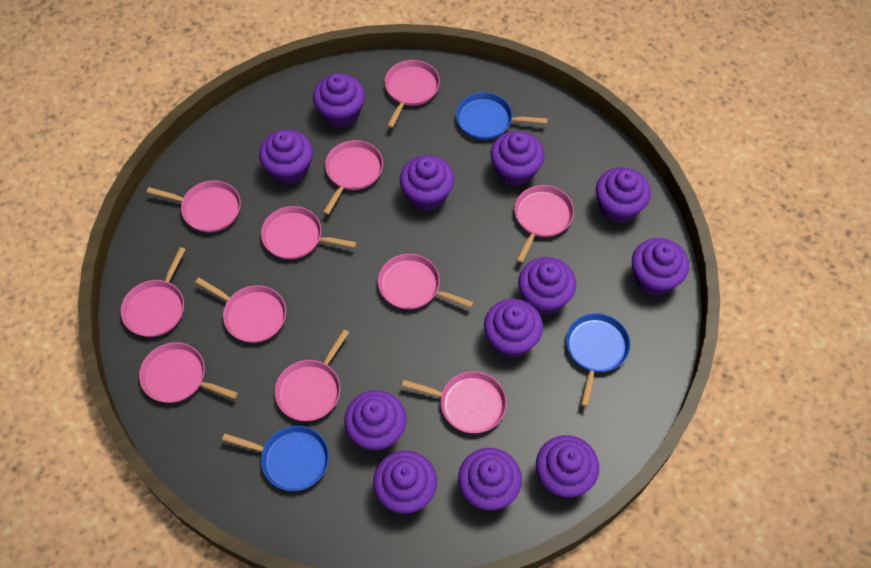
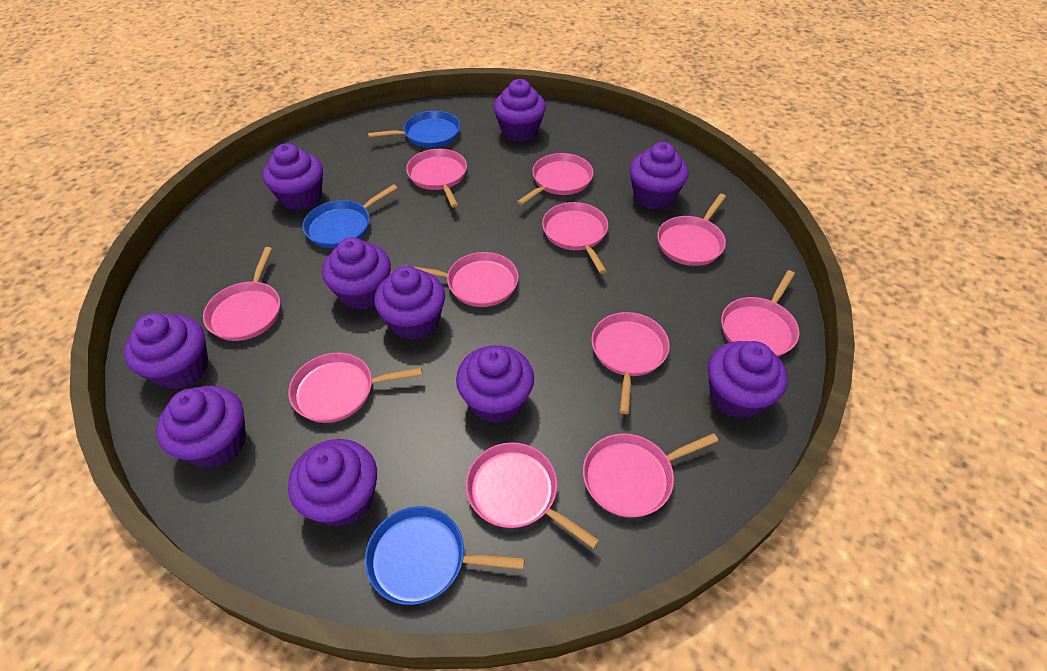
purple cupcake: [259,130,313,184] [313,73,365,128] [344,390,406,451] [373,451,437,513] [400,155,454,211] [458,448,522,510] [484,299,543,358] [490,131,544,186] [518,257,576,315] [536,435,599,497] [596,167,651,223] [632,238,689,296] = 12 -> [124,313,208,390] [156,386,246,468] [263,143,323,211] [288,439,377,527] [322,237,391,310] [374,266,445,340] [456,345,534,424] [493,79,546,142] [629,142,689,209] [708,341,788,419] = 10

